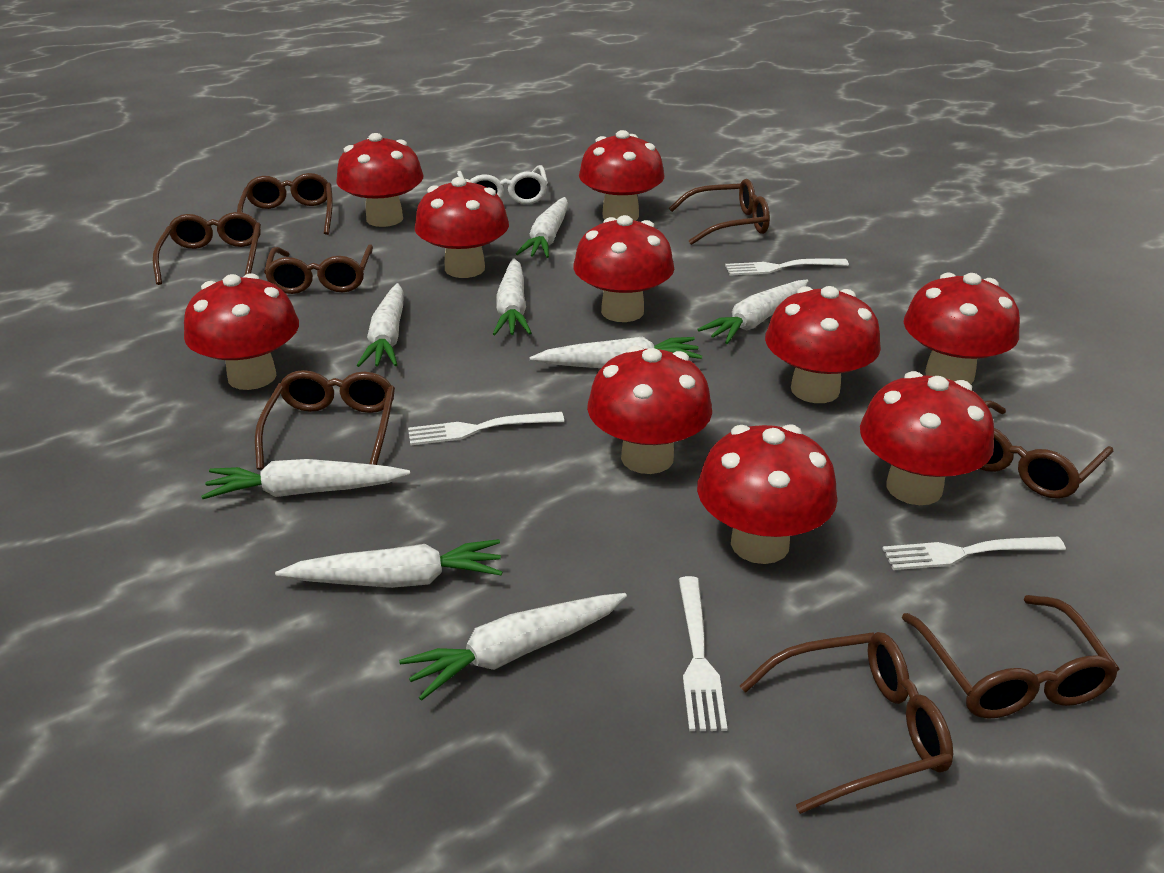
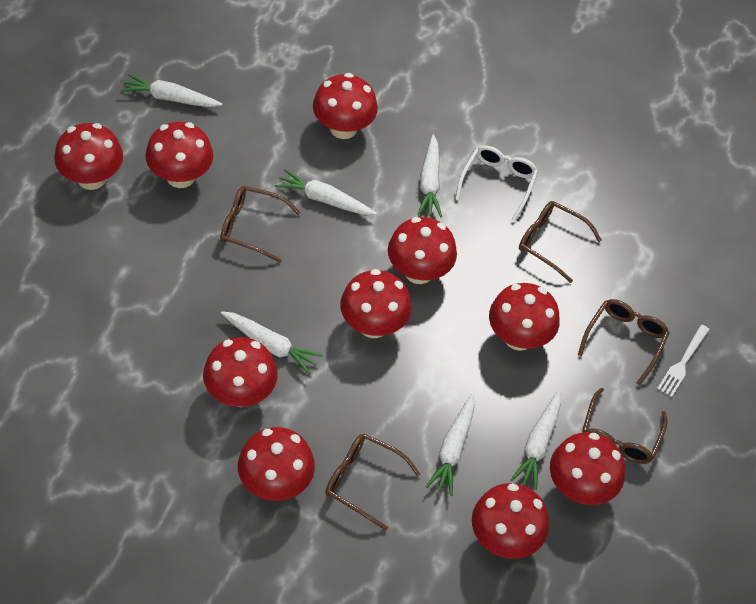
brown glasses: [153,212,261,285] [237,173,333,235] [255,370,395,470] [264,245,373,294] [669,179,770,245] [740,632,953,814] [902,595,1120,719] [980,400,1113,499] = 8 -> [220,186,301,263] [325,434,420,531] [519,201,602,283] [578,299,670,386] [582,387,668,464] = 5
white carrot: [201,459,410,499] [275,539,502,588] [357,283,404,367] [399,593,627,701] [493,258,531,335] [516,197,568,258] [529,337,702,368] [697,280,808,344] = 8 -> [121,74,222,107] [221,311,323,374] [275,169,377,215] [417,134,442,217] [426,394,475,496] [511,390,561,490] = 6
white fork: [408,412,564,446] [679,576,728,731] [725,259,849,276] [882,537,1066,570] = 4 -> [657,325,710,397] = 1

